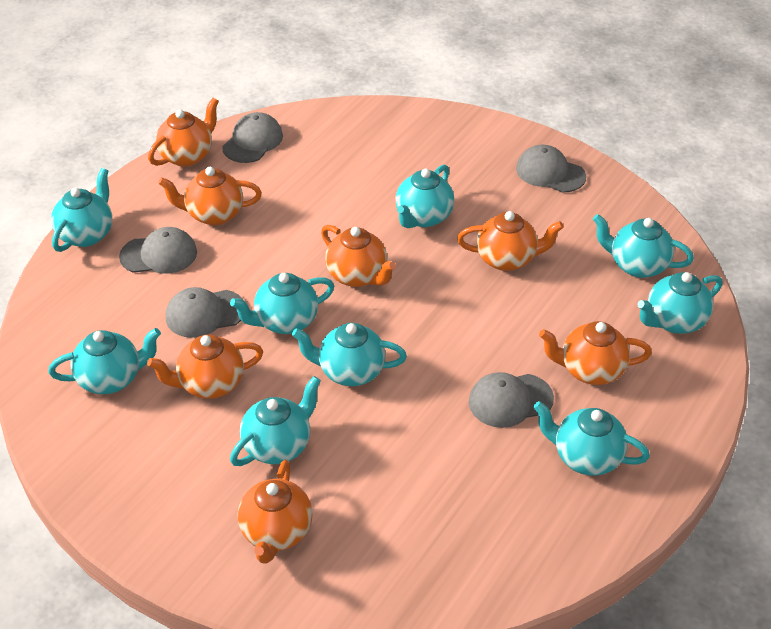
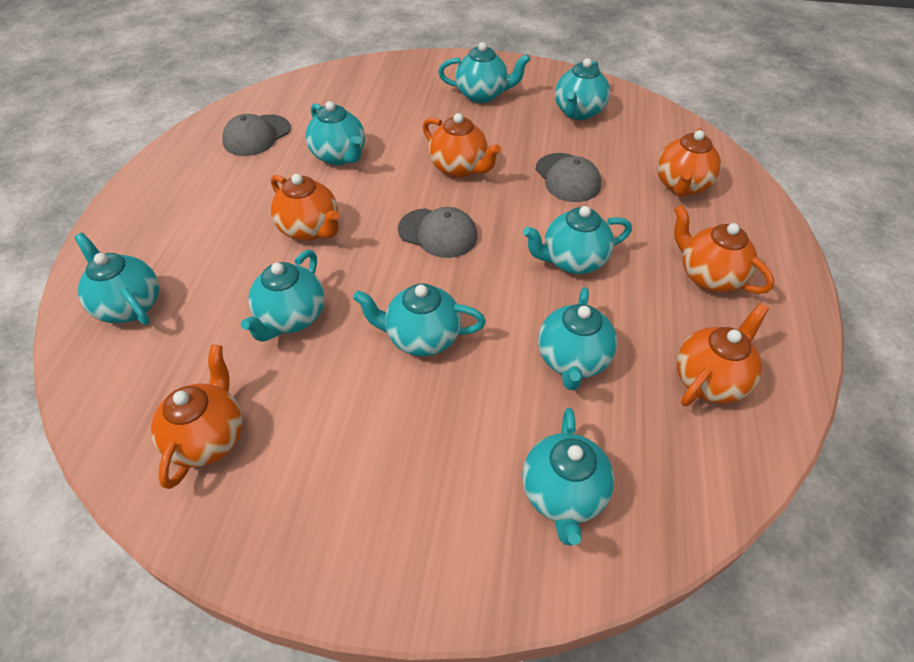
grey cap: [119,227,197,274] [166,287,243,338] [222,112,283,163] [469,372,554,428] [516,145,586,193] = 5 -> [222,114,291,156] [398,207,477,258] [535,153,601,202] = 3
orange teapot: [147,334,263,399] [148,98,219,167] [158,167,262,225] [238,460,313,564] [321,225,396,287] [457,211,564,271] [539,321,652,385] = 7 -> [151,345,243,489] [271,174,339,241] [423,113,501,178] [657,128,721,197] [674,205,775,294] [677,303,769,406] = 6

